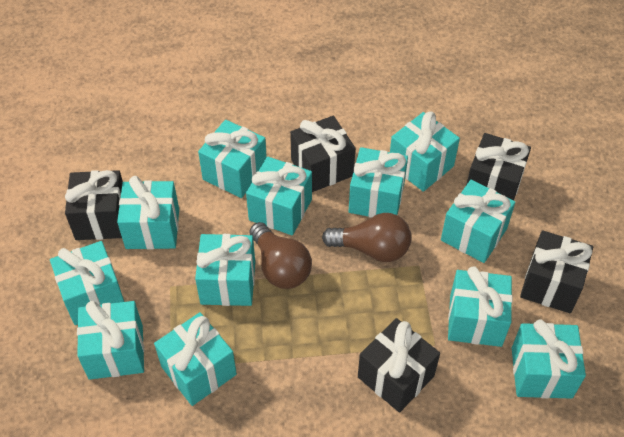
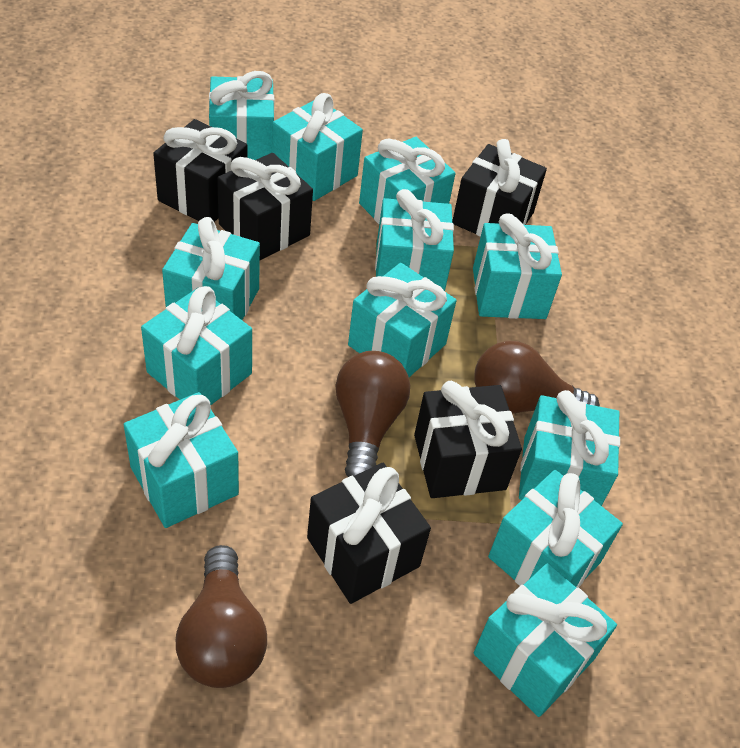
brown light bulb: [250,222,312,289] [322,213,411,262] = 2 -> [176,545,267,688] [336,351,410,477] [474,341,600,414] = 3

